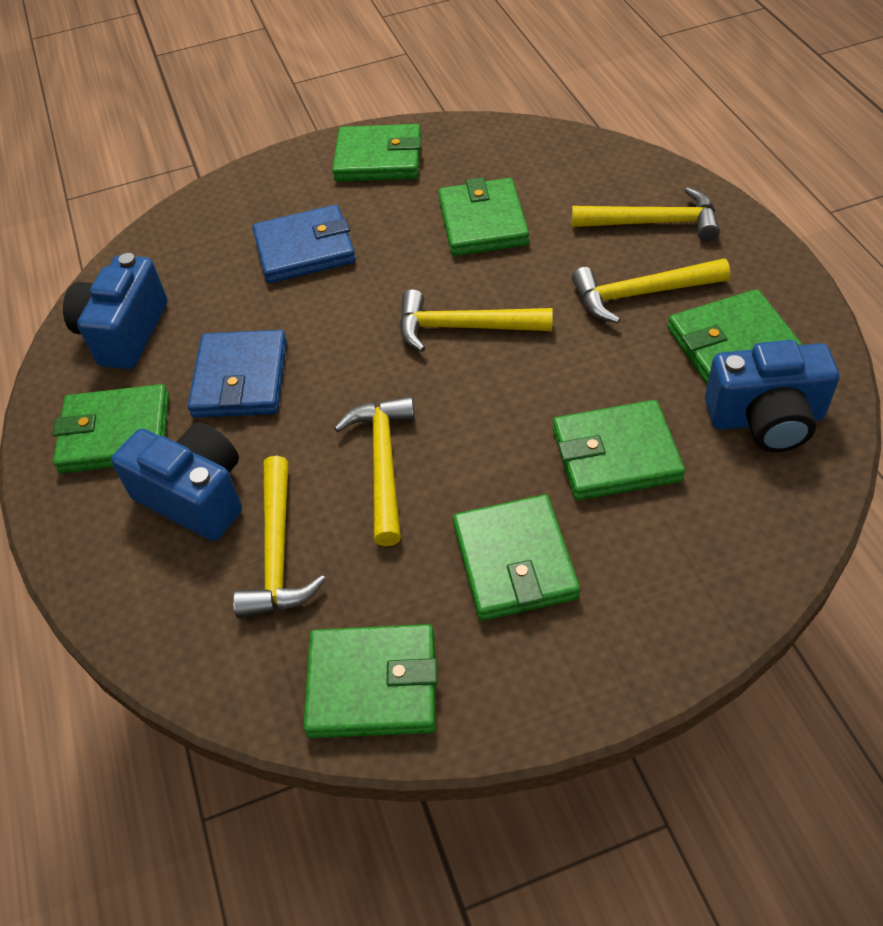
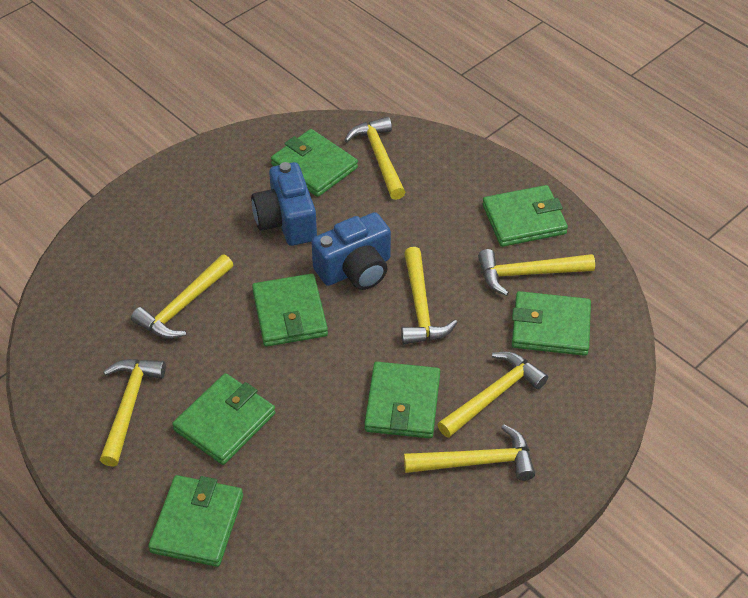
blue camera: [63,253,167,369] [111,422,242,541] [705,340,839,452] = 3 -> [251,162,317,246] [311,212,391,290] = 2
blue wallet: [188,330,287,418] [252,205,356,283] = 2 -> none = 0
yellow hammer: [233,456,326,618] [334,396,415,546] [400,289,553,352] [572,187,720,241] [572,258,730,324] = 5 -> [100,359,166,467] [131,254,233,339] [344,117,406,200] [401,247,458,344] [404,424,535,481] [437,351,548,438] [478,249,595,296] = 7

